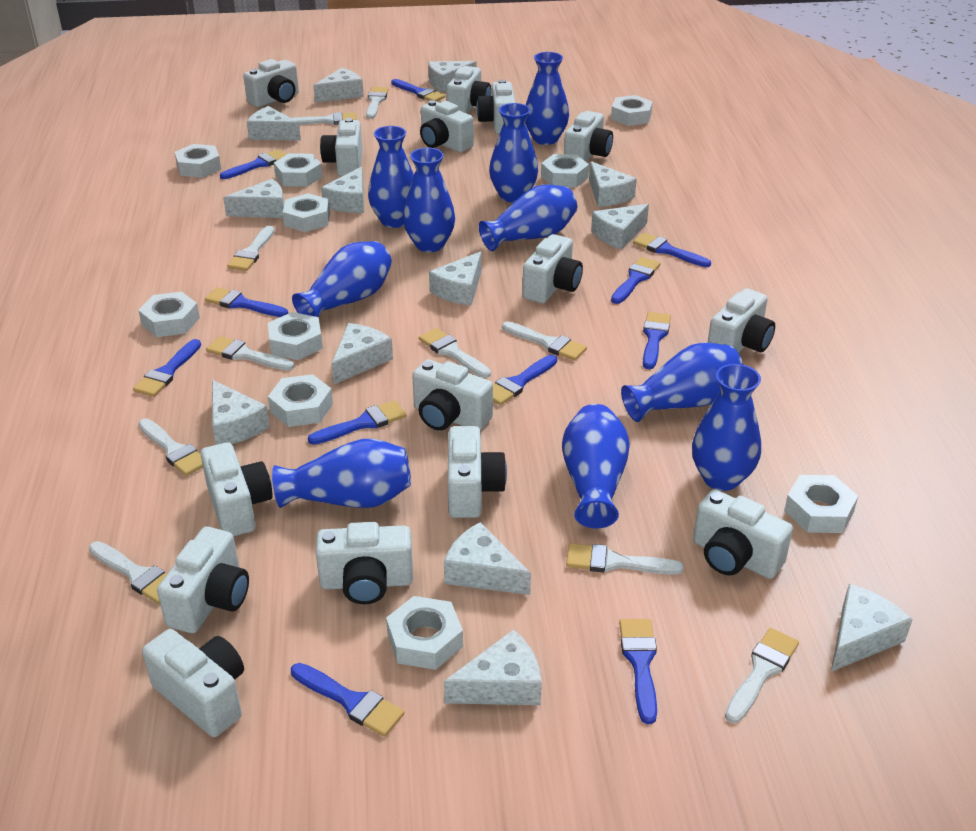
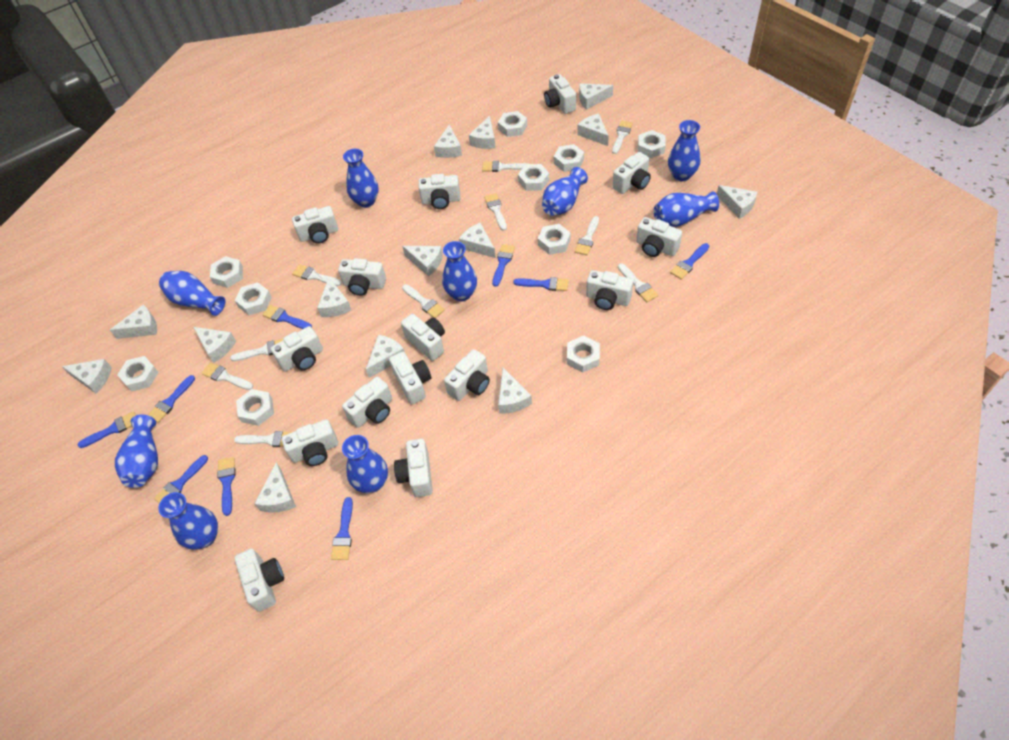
blue brush: [133,339,201,397] [205,287,288,317] [220,149,287,179] [291,663,404,737] [308,400,407,445] [391,79,445,101] [493,355,557,405] [611,257,660,304] [619,619,657,724] [633,233,711,267] [643,312,671,369] = 11 -> [77,411,136,448] [148,375,195,423] [154,455,208,503] [217,457,236,516] [262,305,312,329] [331,497,353,560] [492,244,515,287] [513,277,569,291] [670,243,709,280] = 9
blue vase: [272,439,411,508] [292,241,392,317] [368,126,414,228] [403,148,455,252] [479,185,577,251] [489,103,538,202] [525,52,569,145] [562,404,630,528] [621,342,743,422] [692,364,761,491] = 10 -> [115,414,158,488] [158,492,218,550] [159,271,225,316] [342,435,388,493] [343,149,379,208] [442,241,477,302] [542,167,588,216] [654,191,719,227] [668,120,700,181] = 9
white cheese: [212,380,270,445] [223,179,284,218] [247,106,301,141] [313,68,364,103] [321,167,364,213] [332,323,393,384] [428,61,476,93] [429,251,482,306] [444,522,531,595] [444,629,542,705] [589,161,637,207] [591,204,649,250] [831,584,913,672] = 13 -> [62,359,112,393] [110,304,157,339] [193,327,236,363] [254,462,296,513] [317,277,351,317] [366,335,405,378] [402,246,443,276] [434,124,462,158] [459,223,496,258] [469,116,495,149] [498,368,532,414] [577,114,609,146] [579,83,613,110] [717,185,758,219] = 14

